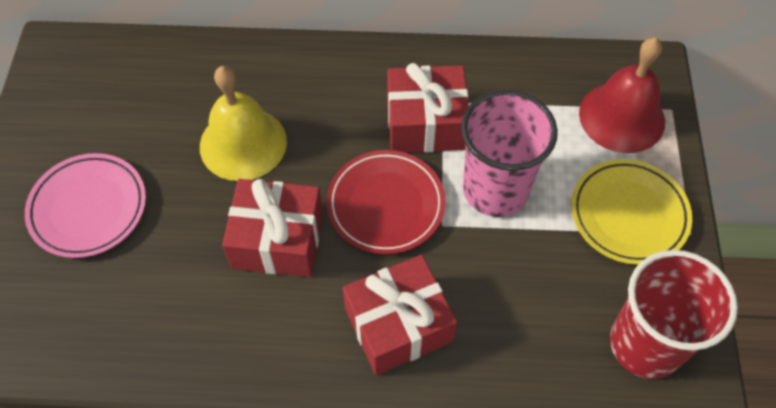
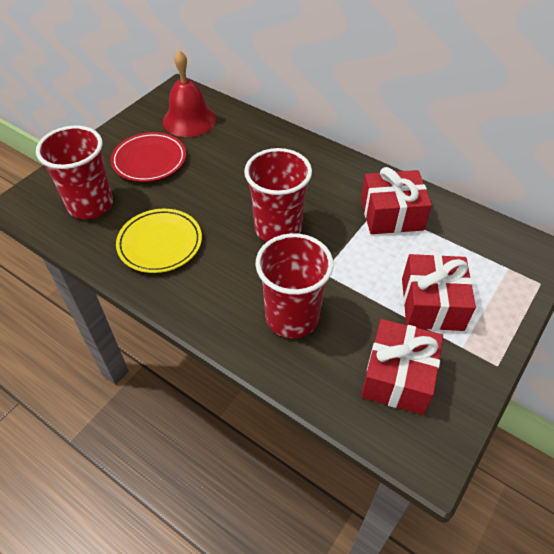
pink cup: [461,90,558,217] = 1 -> none = 0
pink plate: [25,153,146,258] = 1 -> none = 0
red cup: [610,250,738,379] = 1 -> [36,126,113,219] [244,148,312,242] [255,233,333,338] = 3
yellow bell: [200,66,287,181] = 1 -> none = 0

